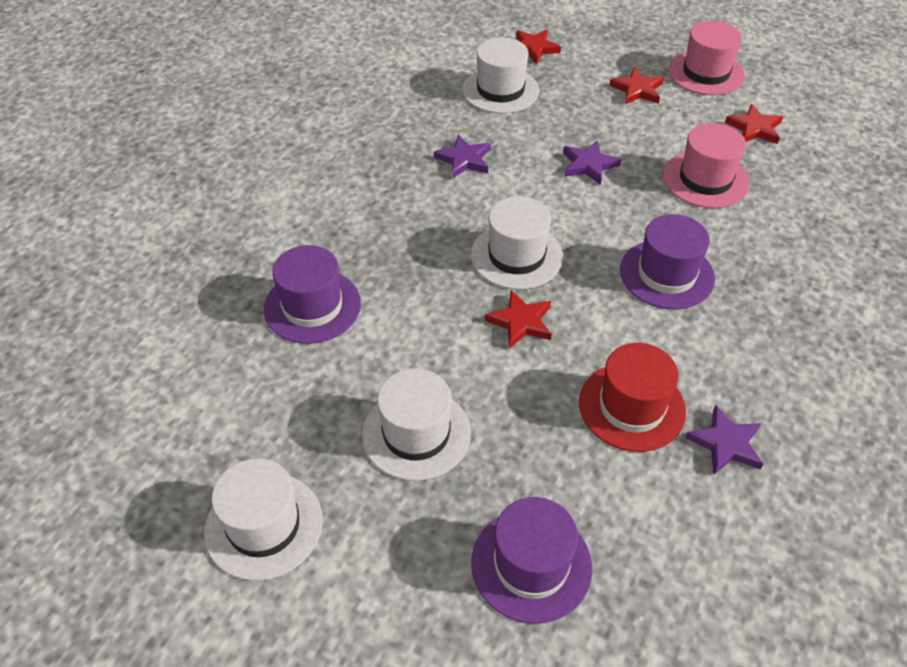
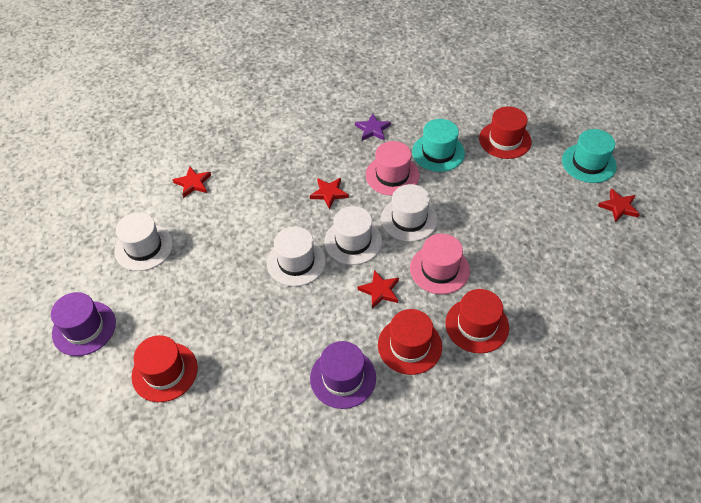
purple hat: [264,245,361,344] [471,497,592,624] [620,214,715,310] = 3 -> [51,292,116,356] [310,341,376,409] = 2
purple star: [434,135,491,178] [563,140,621,185] [685,405,763,475] = 3 -> [355,113,391,140] = 1
red hat: [579,343,686,452] = 1 -> [132,335,198,402] [378,309,442,375] [445,289,509,353] [479,106,532,159] = 4
turquoise hat: none = 0 -> [412,119,465,172] [562,129,617,183] = 2

